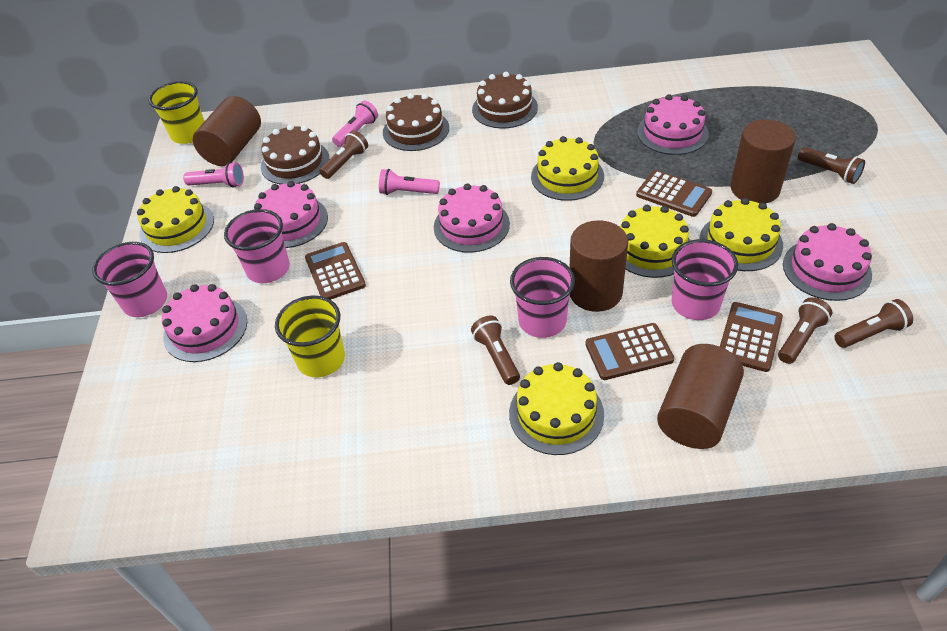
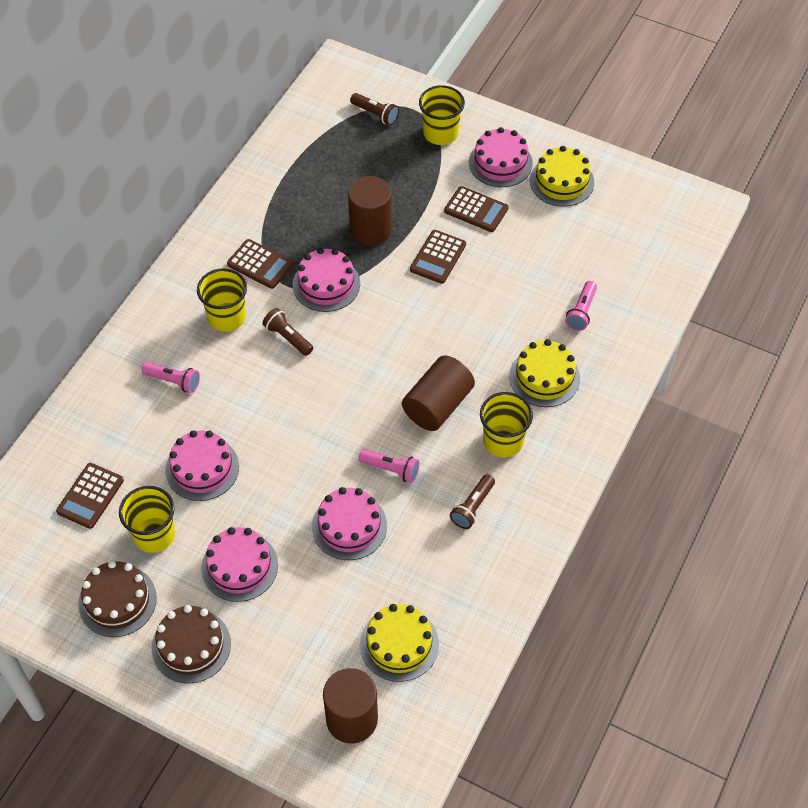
brown cake: [261,124,329,184] [383,93,449,151] [472,72,538,129] = 3 -> [78,561,157,637] [152,605,231,683] = 2
brown cylinder: [193,96,261,166] [570,220,628,312] [657,344,744,449] [731,119,796,203] = 4 -> [323,668,378,744] [348,176,392,246] [402,356,475,431] = 3
brown flashlight: [319,130,368,179] [471,316,520,385] [778,297,833,364] [798,147,865,184] [834,299,913,348] = 5 -> [262,308,313,356] [350,93,399,125] [450,474,495,529] = 3
pink cup: [93,242,167,317] [224,209,290,283] [510,257,575,338] [672,239,738,320] = 4 -> none = 0
yellow cake: [137,186,214,253] [509,362,604,455] [531,136,604,201] [621,205,690,278] [700,198,783,271] = 5 -> [360,604,439,682] [509,339,580,407] [530,146,594,207] = 3
yellow cup: [149,81,205,144] [275,295,345,377] = 2 -> [119,486,175,553] [197,268,247,332] [419,85,465,145] [480,392,533,457] = 4

